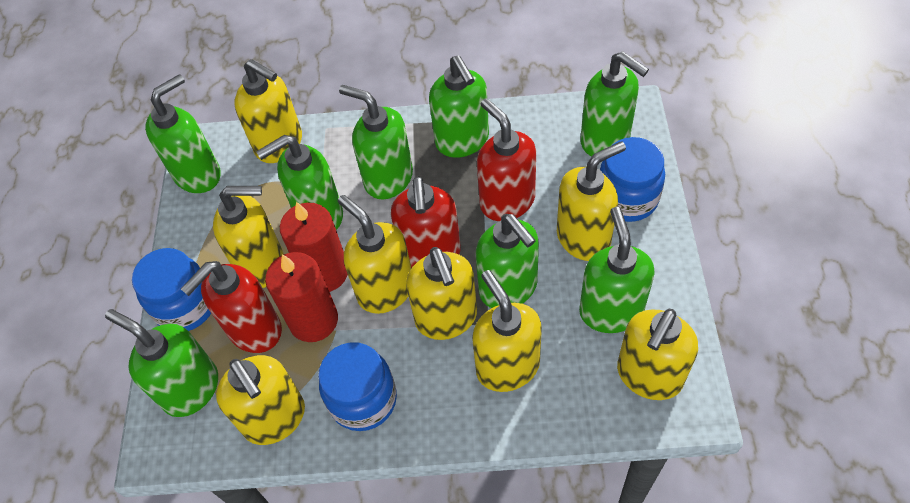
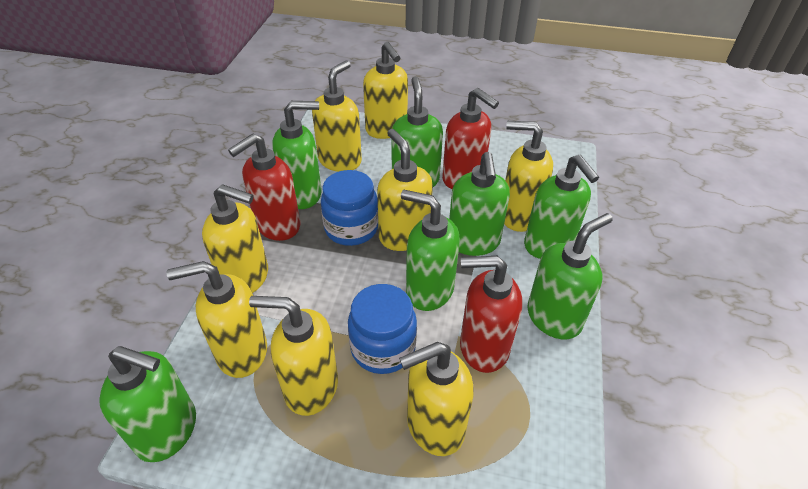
blue jar: [132,248,211,331] [318,342,397,431] [600,137,665,222] = 3 -> [321,170,378,246] [348,284,417,374] = 2
green soap dispenser: [105,309,218,417] [145,74,221,193] [256,135,343,230] [339,85,413,199] [429,55,489,158] [476,214,539,308] [579,207,655,333] [580,51,649,156] = 8 -> [99,346,196,462] [272,101,322,209] [391,76,443,187] [401,190,460,311] [449,152,510,256] [524,155,599,259] [527,213,613,339] = 7
red candle: [265,252,338,342] [280,202,348,292] = 2 -> none = 0

